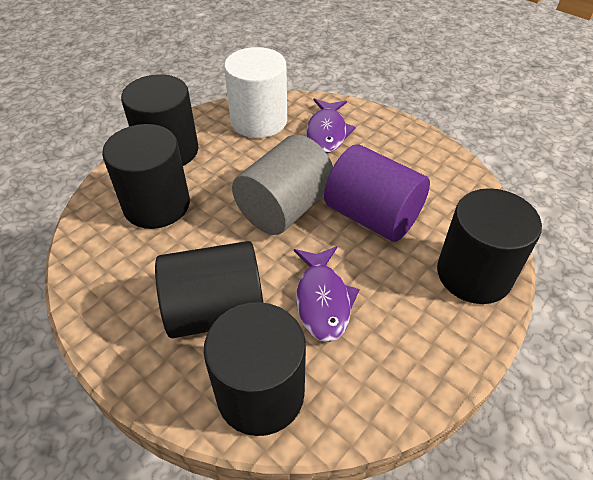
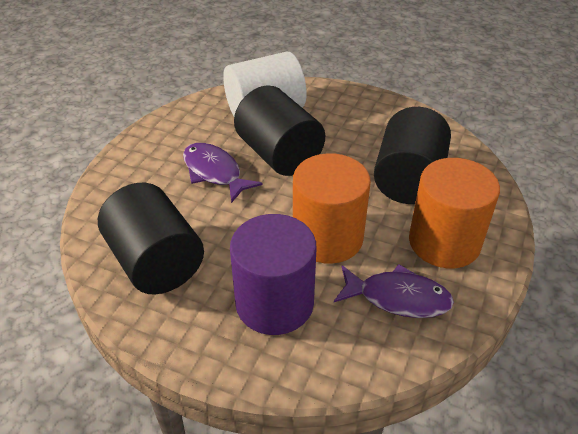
black cylinder: [102,124,190,229] [121,74,199,166] [155,241,263,338] [204,302,306,436] [437,188,542,304] = 5 -> [98,183,204,294] [234,85,325,176] [374,107,451,204] = 3
grey cylinder: [232,135,333,235] = 1 -> none = 0
orange cylinder: none = 0 -> [293,153,371,264] [409,158,500,268] = 2

